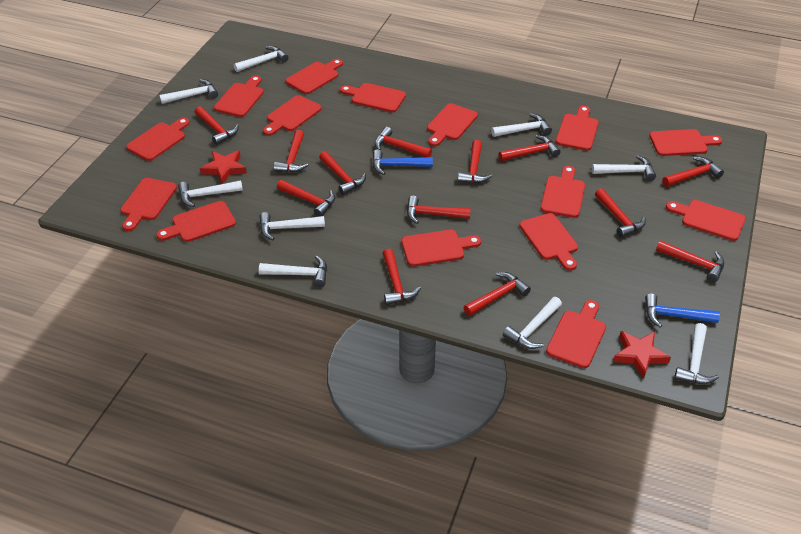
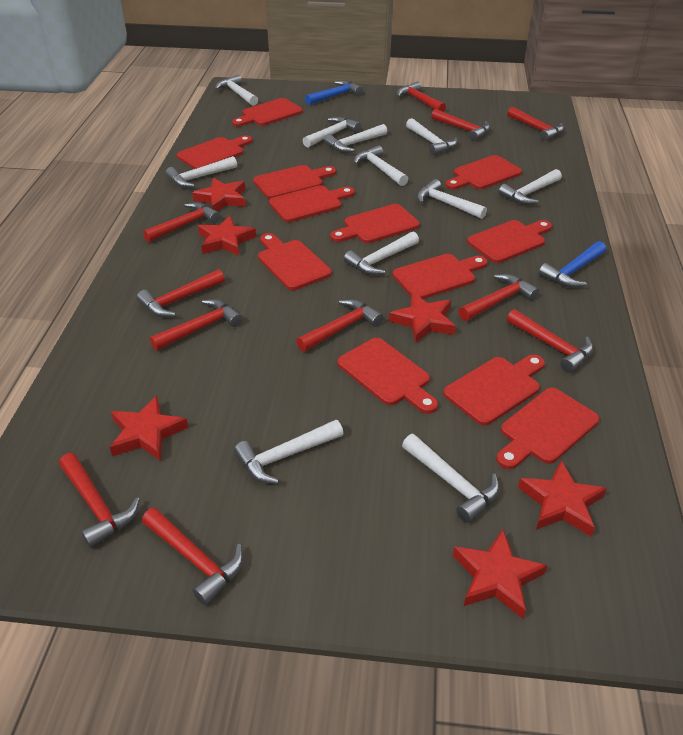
red cutting board: [120,178,177,231] [126,118,190,161] [156,201,236,242] [214,76,264,117] [263,95,322,136] [285,59,343,94] [340,83,406,112] [401,230,481,267] [427,103,478,146] [519,213,578,271] [540,166,585,218] [546,300,606,368] [556,106,599,151] [649,129,722,156] [666,200,746,241] = 15 -> [177,135,252,169] [232,98,303,127] [253,165,336,199] [258,233,332,290] [269,185,355,222] [330,204,420,243] [337,338,438,414] [392,254,488,299] [443,355,545,426] [445,155,522,189] [467,220,552,263] [496,388,599,469] = 12
red hammer: [194,106,239,145] [273,130,309,173] [277,180,335,217] [319,151,366,195] [374,127,432,157] [382,249,421,305] [407,196,471,224] [458,140,492,183] [464,272,531,316] [499,135,561,161] [595,188,646,238] [656,240,724,282] [663,156,724,187] = 13 -> [59,453,140,548] [137,269,225,317] [142,507,244,606] [143,202,221,242] [150,299,243,351] [296,299,383,352] [397,81,446,112] [431,109,490,141] [459,274,539,321] [507,107,564,141] [507,309,594,373] = 11
red star: [200,150,247,184] [613,331,671,378] = 2 -> [110,395,188,461] [192,178,246,211] [198,216,256,256] [389,292,456,343] [453,530,548,619] [518,460,607,537] = 6
white hammer: [159,79,218,104] [178,180,243,207] [234,46,288,72] [259,256,327,287] [260,212,325,240] [491,113,552,137] [503,297,562,349] [592,155,656,181] [674,323,719,384] = 9 -> [165,156,237,188] [215,75,258,106] [234,420,344,484] [303,117,361,148] [324,124,387,153] [344,232,419,275] [354,145,408,186] [402,434,500,523] [406,118,458,155] [417,179,487,219] [498,169,562,204] = 11

